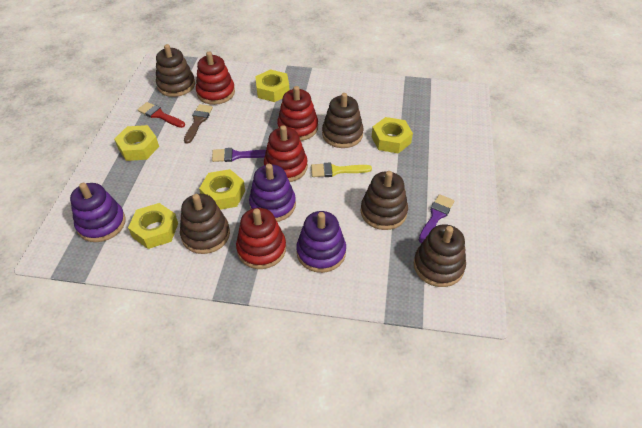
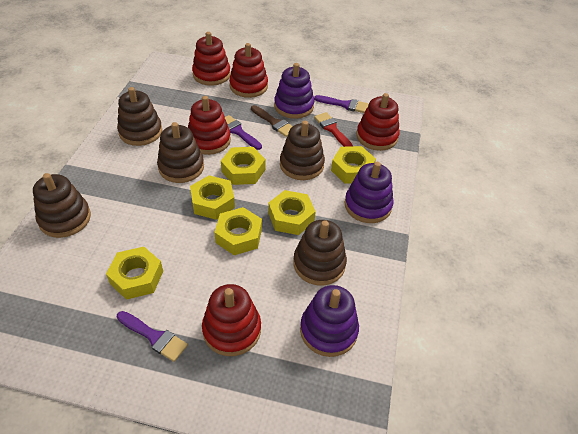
purple brush: [212,148,266,162] [419,194,454,243] = 2 -> [117,311,188,362] [225,115,262,150] [314,95,369,113] = 3
red stacking toy: [196,52,235,105] [236,208,286,269] [264,125,308,182] [277,86,318,141] = 4 -> [188,96,231,155] [192,32,231,86] [202,284,261,356] [229,43,268,98] [356,93,400,151] = 5
yellow brush: [311,163,372,177] = 1 -> none = 0
yellow nut: [114,125,159,161] [128,203,178,249] [199,169,245,210] [255,69,289,102] [372,117,413,154] = 5 -> [106,247,163,300] [190,175,235,220] [214,207,262,255] [221,147,265,185] [268,190,316,235] [331,146,376,184] = 6

